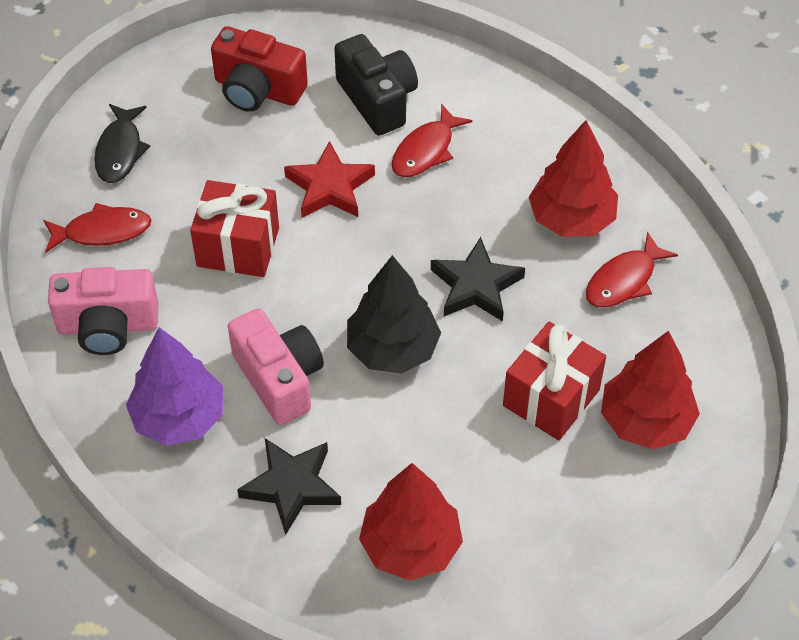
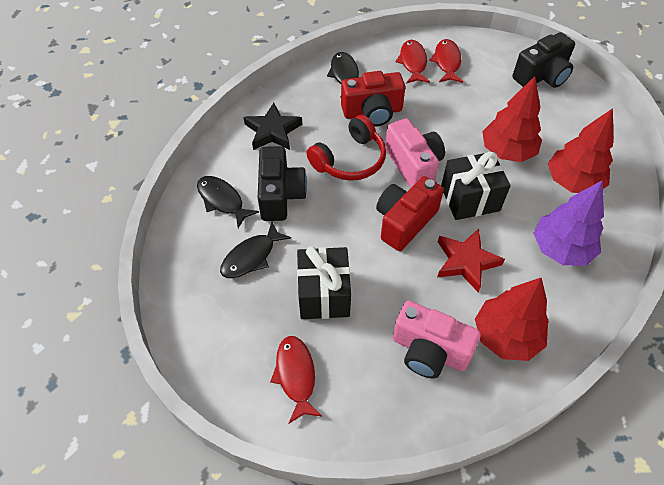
black camera: [334,34,418,135] = 1 -> [258,146,307,221] [512,32,575,88] = 2
black fish: [94,104,150,183] = 1 -> [197,176,259,228] [220,222,291,278] [327,52,359,98] = 3
black gift: none = 0 -> [297,246,351,319] [441,152,511,220] = 2
black star: [237,438,341,535] [431,237,525,322] = 2 -> [243,103,302,150] = 1
black tree: [347,255,441,374] = 1 -> none = 0
red camera: [211,26,308,112] = 1 -> [341,71,405,127] [376,176,444,251] = 2
red gift: [190,180,279,277] [503,322,606,440] = 2 -> none = 0
red headphones: none = 0 -> [306,115,386,181] = 1

